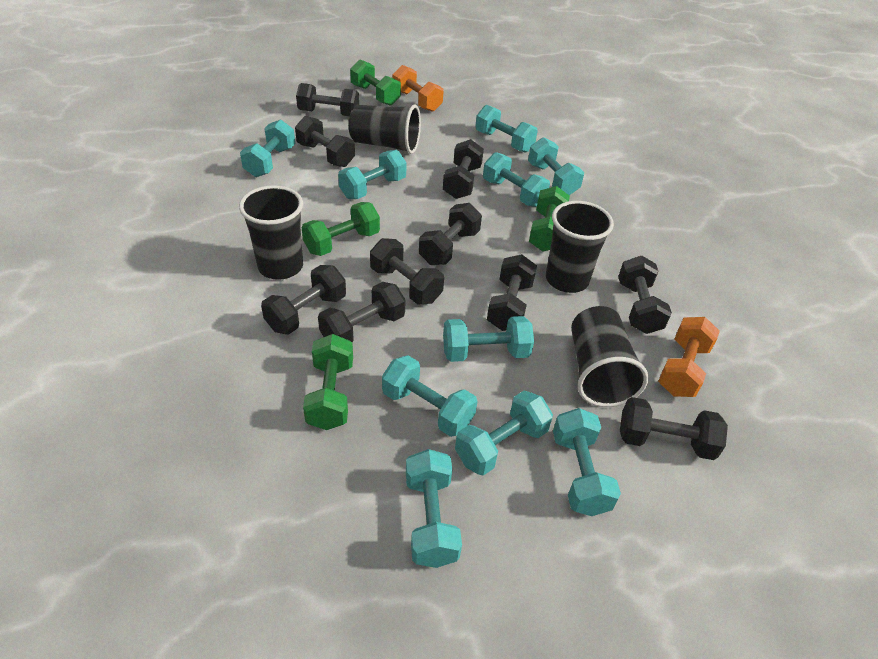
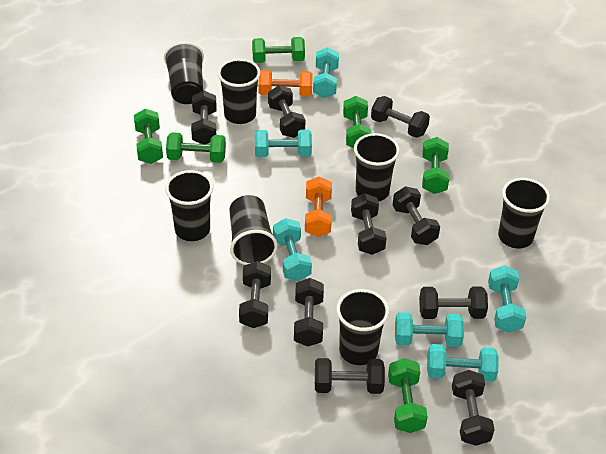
black cup: [239,185,303,280] [349,105,421,154] [546,201,614,293] [571,306,648,407] = 4 -> [164,42,204,104] [165,170,213,241] [218,59,261,124] [229,195,278,265] [336,289,389,365] [354,133,400,202] [498,178,550,248] = 7
green dumbbell: [301,202,380,256] [303,334,353,430] [350,60,401,106] [529,186,570,252] = 4 -> [134,109,163,164] [166,132,226,163] [252,37,305,63] [343,96,371,148] [388,358,428,433] [422,137,449,194] = 6
turquoise dumbbell: [240,119,295,177] [338,150,407,199] [382,355,478,437] [406,449,462,568] [443,316,534,362] [455,391,553,475] [475,105,538,153] [483,152,550,207] [528,137,584,195] [553,408,621,516] = 10 -> [255,130,312,157] [273,218,312,281] [313,47,339,98] [395,312,464,347] [427,344,499,382] [488,265,526,333] = 6

